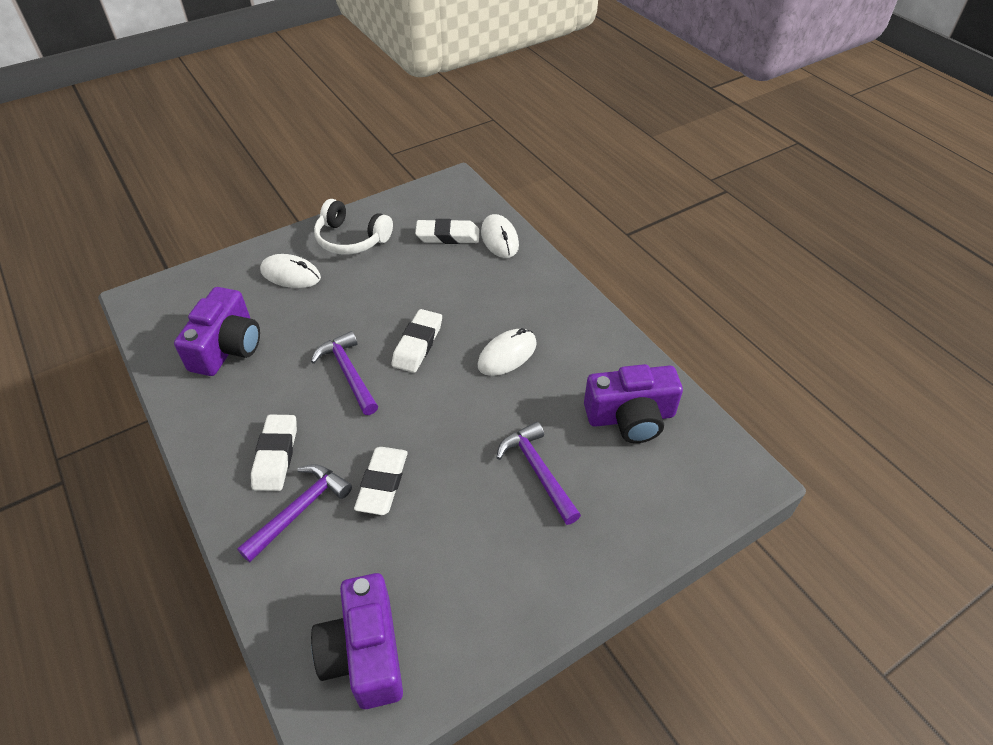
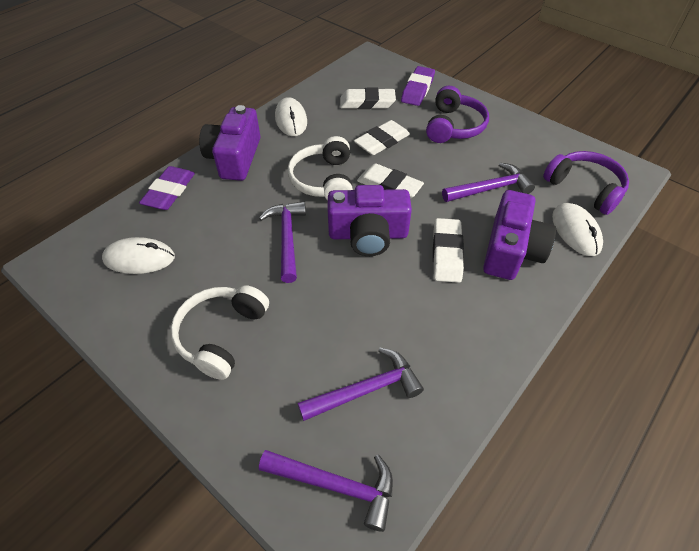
purple eraser: none = 0 -> [139,166,195,210] [401,66,435,106] = 2
purple hammer: [237,464,352,562] [311,331,378,415] [496,422,581,525] = 3 -> [259,201,306,283] [259,450,393,532] [298,348,424,421] [442,163,535,202] = 4
purple headphones: none = 0 -> [426,86,489,143] [543,151,629,215] = 2
white headphones: [314,199,393,255] = 1 -> [170,285,269,380] [288,136,353,200] = 2

